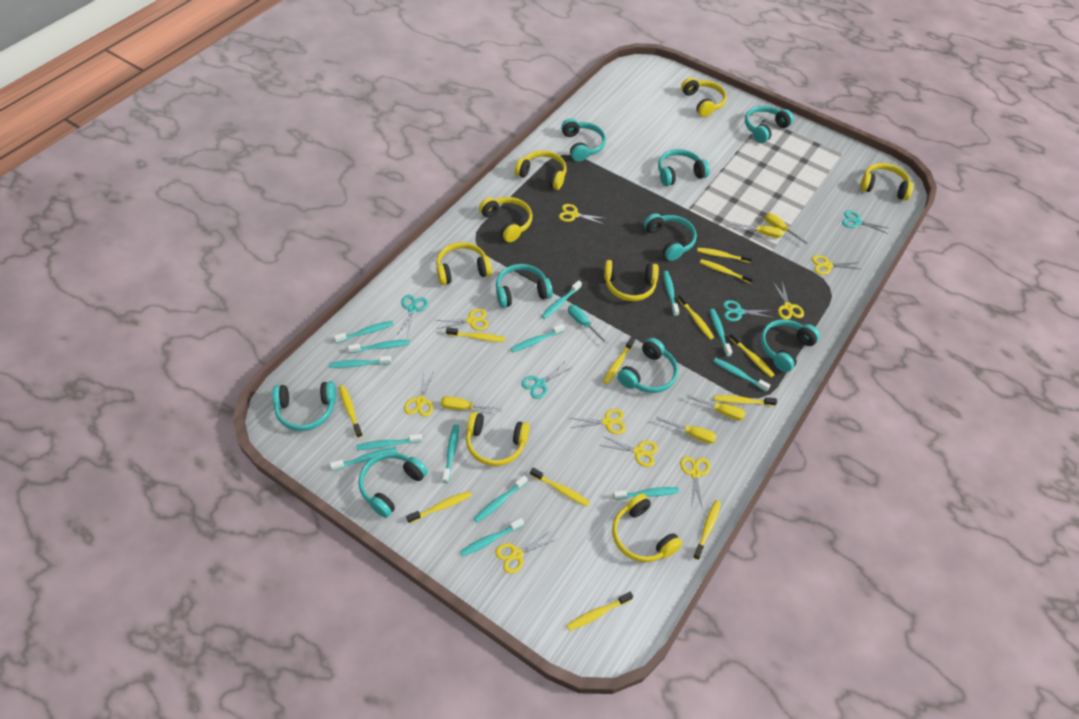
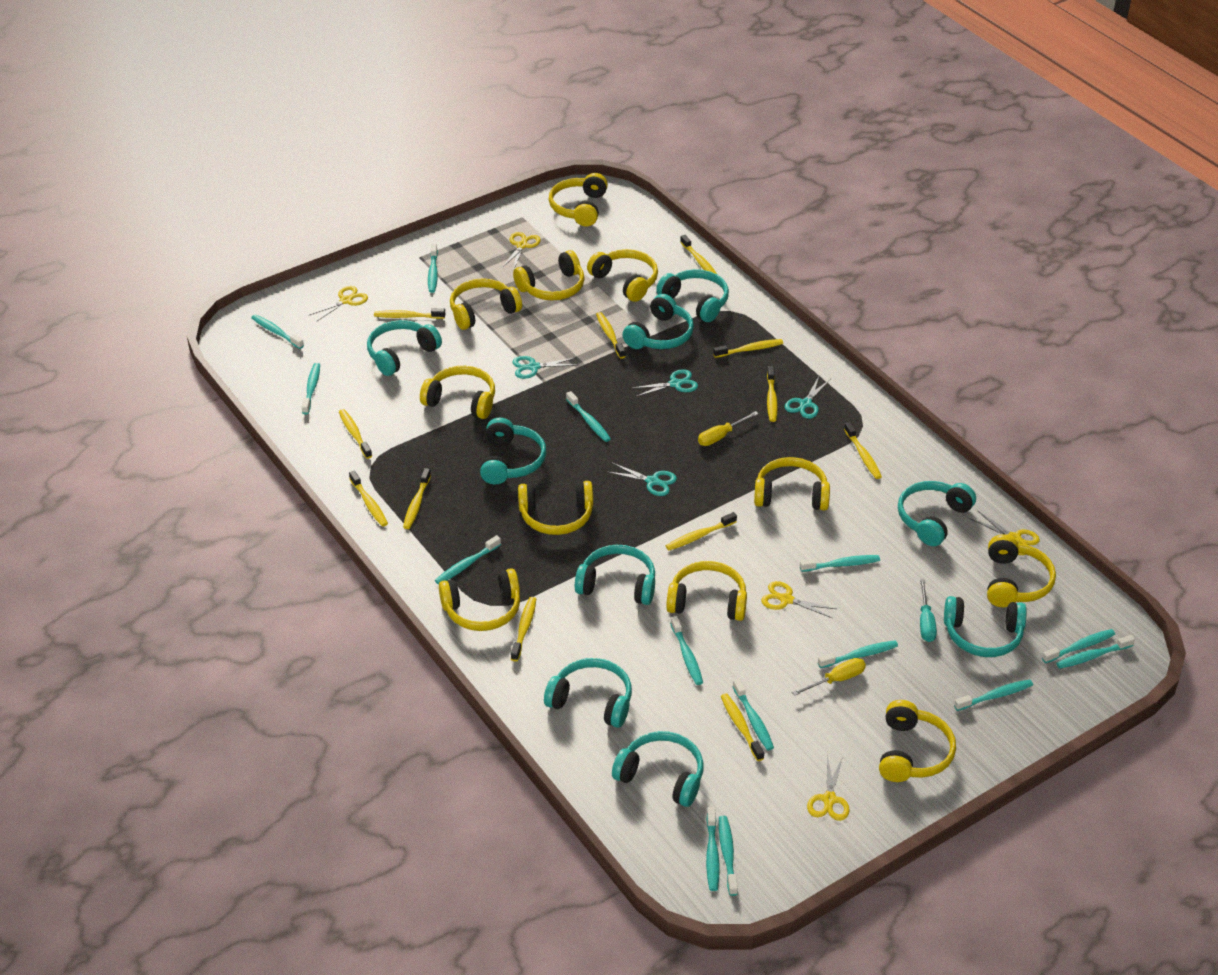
yellow headphones: [436,242,492,285] [466,412,530,466] [479,197,532,242] [515,150,566,190] [604,260,659,301] [612,493,682,562] [681,77,727,117] [860,163,913,201] = 8 -> [420,366,495,419] [439,568,520,631] [450,278,522,330] [513,250,585,300] [518,481,593,535] [549,173,608,226] [587,249,658,302] [666,561,747,621] [754,457,830,510] [879,700,956,782] [987,534,1056,607] = 11
yellow scissors: [404,370,434,417] [435,309,489,330] [495,530,555,574] [559,204,607,224] [570,409,626,434] [600,436,658,467] [680,456,710,510] [773,281,804,320] [812,255,859,275] = 9 -> [308,286,368,322] [502,232,541,269] [761,581,836,618] [807,755,850,821] [971,511,1040,555] = 5
yellow screwdriver: [441,396,502,412] [656,417,716,444] [686,394,745,421] [731,222,783,238] [765,213,808,245] = 5 -> [698,411,759,446] [792,658,866,696] = 2

